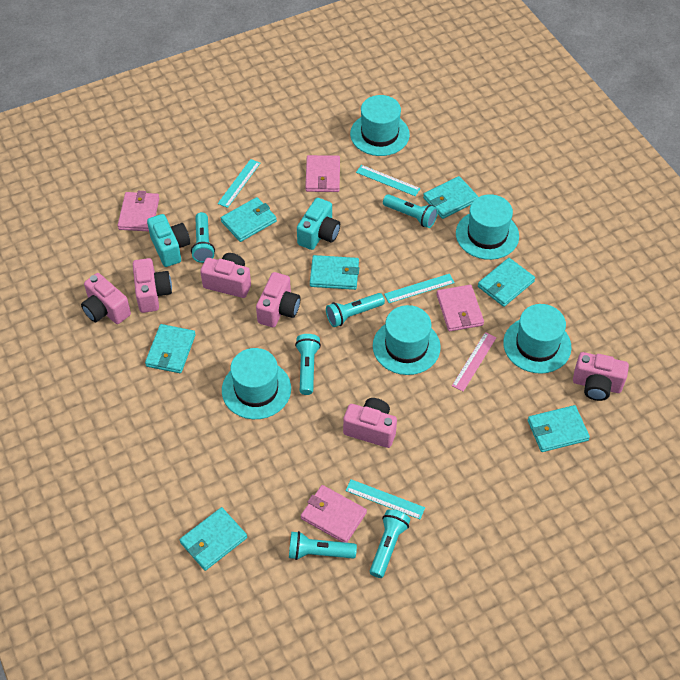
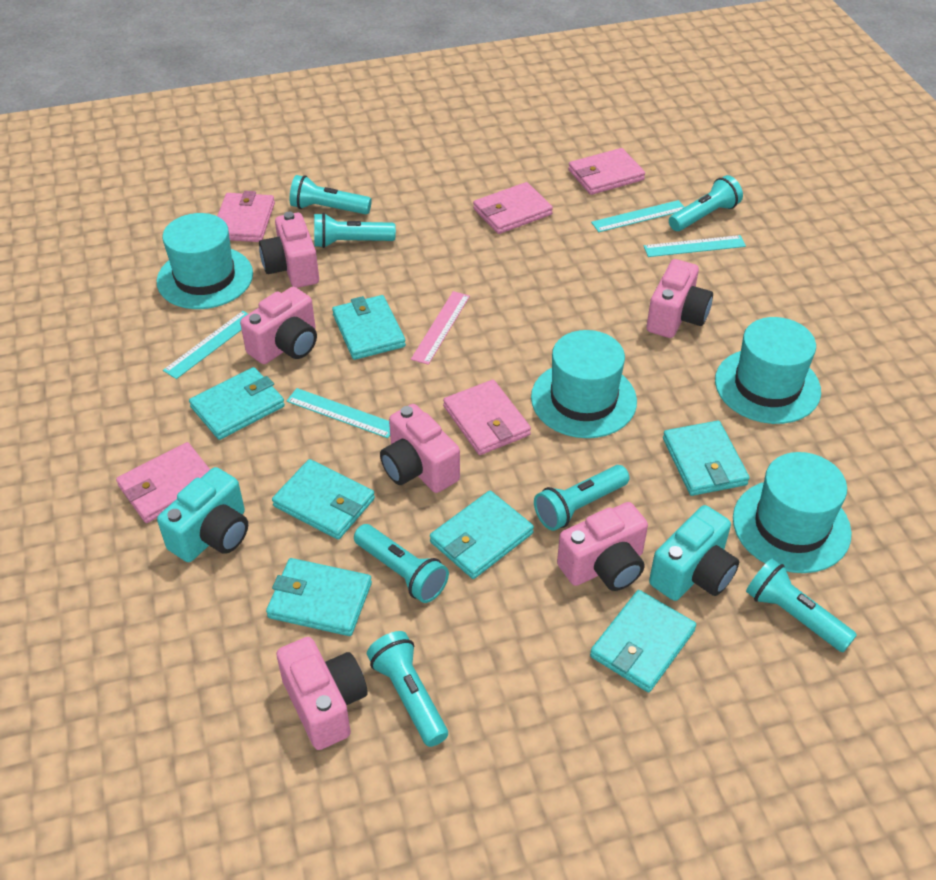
pink wallet: [118,191,159,232] [301,485,367,543] [305,155,340,192] [436,285,484,331] = 4 -> [116,442,210,523] [217,191,275,242] [443,380,531,455] [473,182,553,234] [568,148,645,195] = 5
turquoise flashlight: [191,212,215,263] [289,531,357,560] [295,334,321,395] [326,293,385,327] [370,509,410,578] [383,194,438,228] = 6 -> [290,175,372,214] [314,213,396,248] [354,524,449,603] [367,631,448,747] [534,465,629,531] [669,175,743,231] [746,559,857,652] = 7
turquoise hat: [222,348,291,419] [350,95,410,156] [373,305,441,375] [456,194,519,260] [503,304,571,374] = 5 -> [157,213,253,309] [531,330,637,438] [715,317,821,424] [733,452,852,573] = 4

